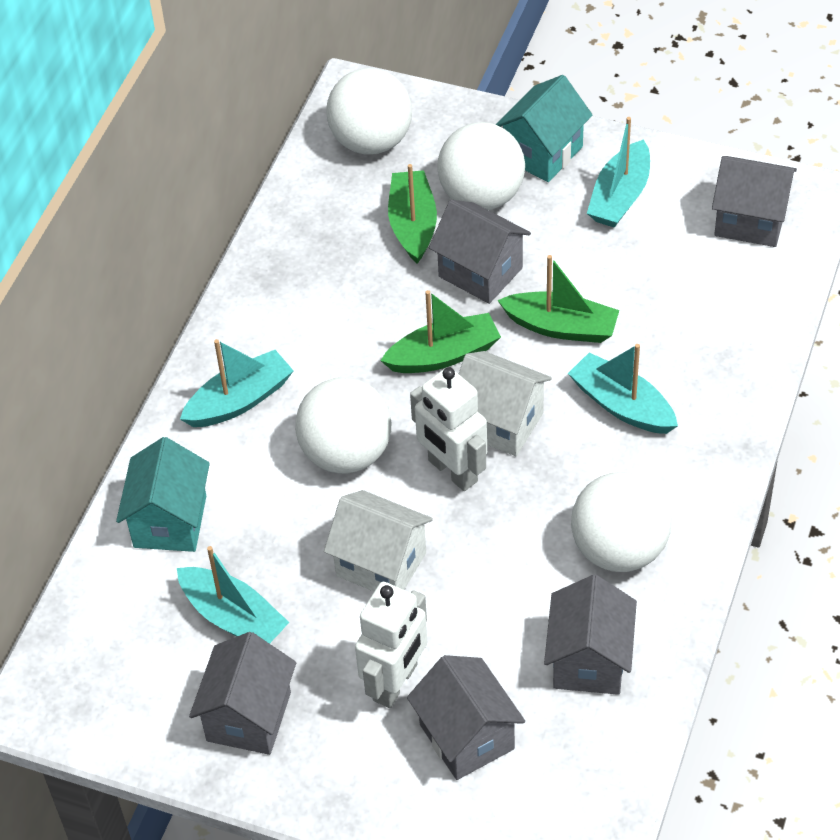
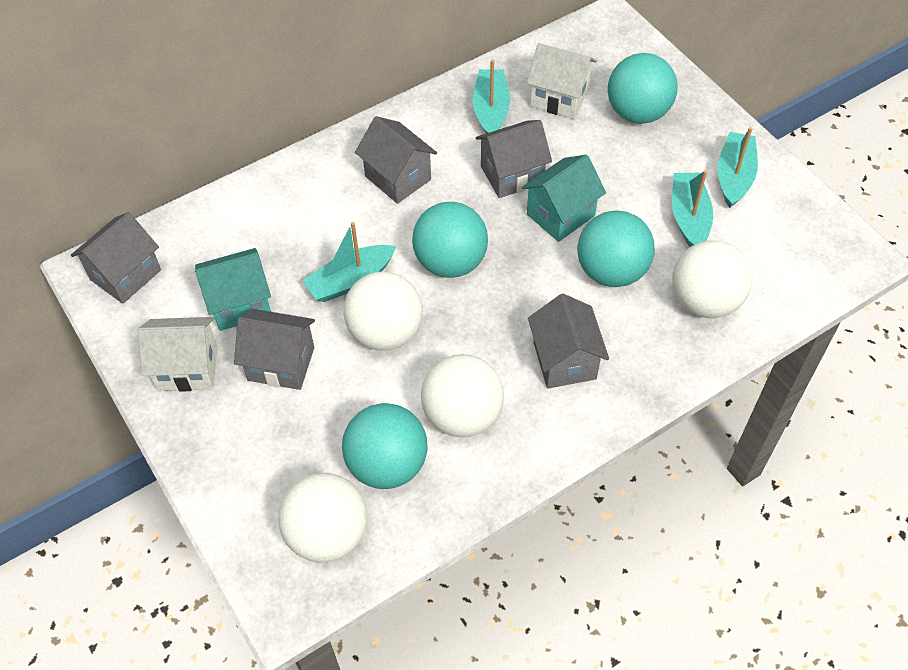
green boat: [380,290,501,373] [388,164,437,264] [498,255,619,343] = 3 -> none = 0
turquoise ball: none = 0 -> [342,403,427,489] [412,202,488,278] [577,211,655,287] [608,53,678,124] = 4
white robot: [355,582,427,708] [410,367,487,491] = 2 -> none = 0

